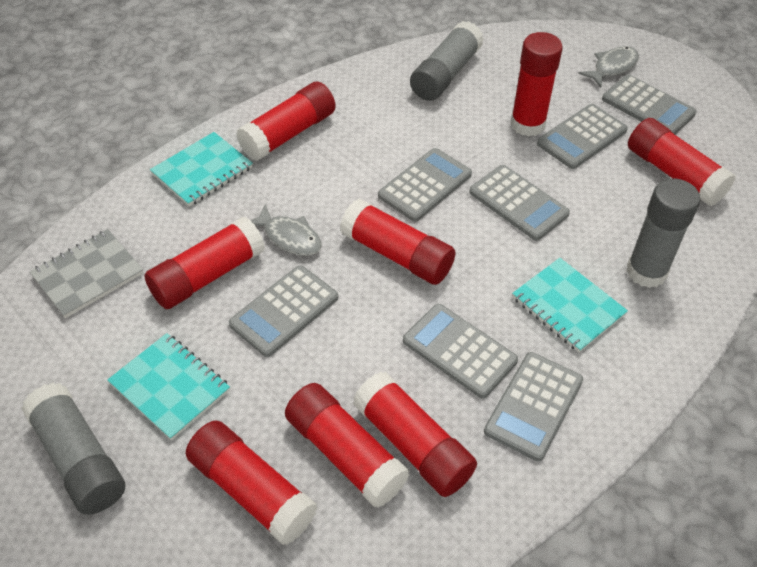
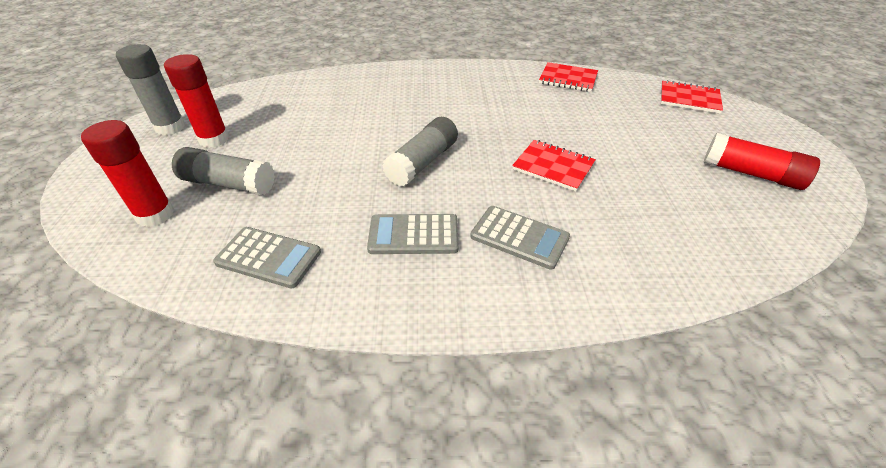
grey calculator: [229,265,338,357] [378,148,472,222] [403,304,518,399] [469,165,570,241] [484,352,583,461] [537,104,628,169] [602,75,697,134] = 7 -> [213,227,321,288] [367,214,459,254] [470,206,570,270] = 3
grey fish: [250,204,322,256] [578,46,639,87] = 2 -> none = 0
grey notebook: [30,229,143,318] = 1 -> none = 0
red glue stick: [144,217,265,309] [186,420,317,545] [236,82,335,161] [285,383,409,508] [340,199,456,285] [353,372,477,497] [510,32,563,136] [628,118,736,206] = 8 -> [81,120,174,227] [164,54,229,148] [704,133,820,190] = 3
red notebook: none = 0 -> [512,140,596,191] [539,62,598,92] [661,80,723,114] = 3
turquoise notebook: [107,333,230,440] [150,132,253,207] [512,258,628,353] = 3 -> none = 0

